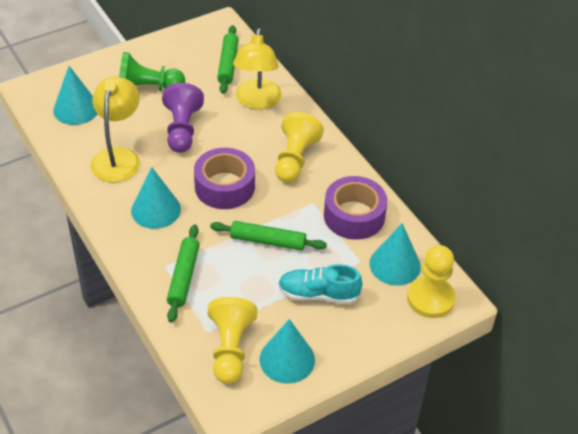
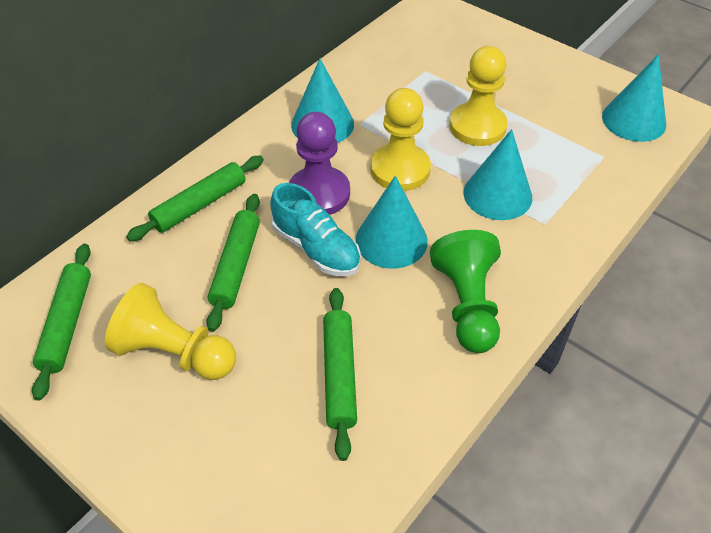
green rolling pin: [167,225,200,322] [210,221,327,251] [217,25,239,94] = 3 -> [32,244,91,401] [126,156,264,241] [206,194,260,332] [323,288,357,461] = 4
purple tape: [194,148,255,209] [324,176,387,240] = 2 -> none = 0
yellow lamp: [91,77,140,182] [233,28,282,110] = 2 -> none = 0

